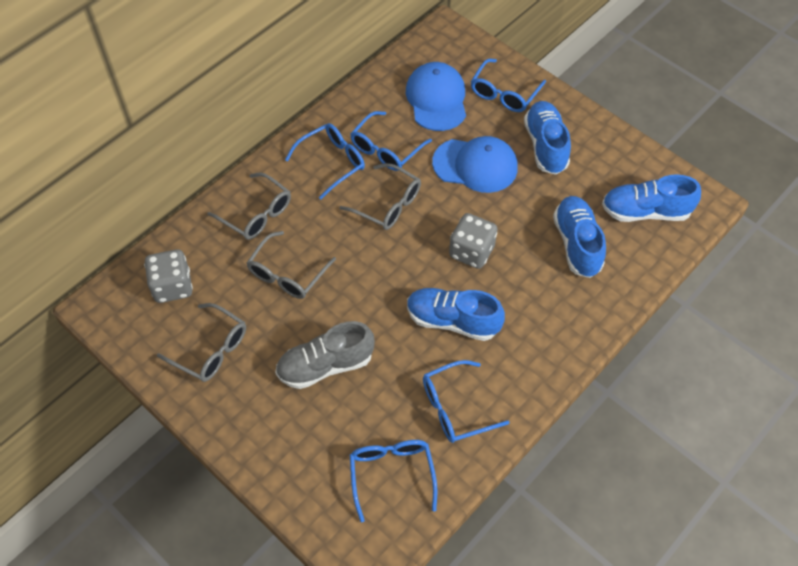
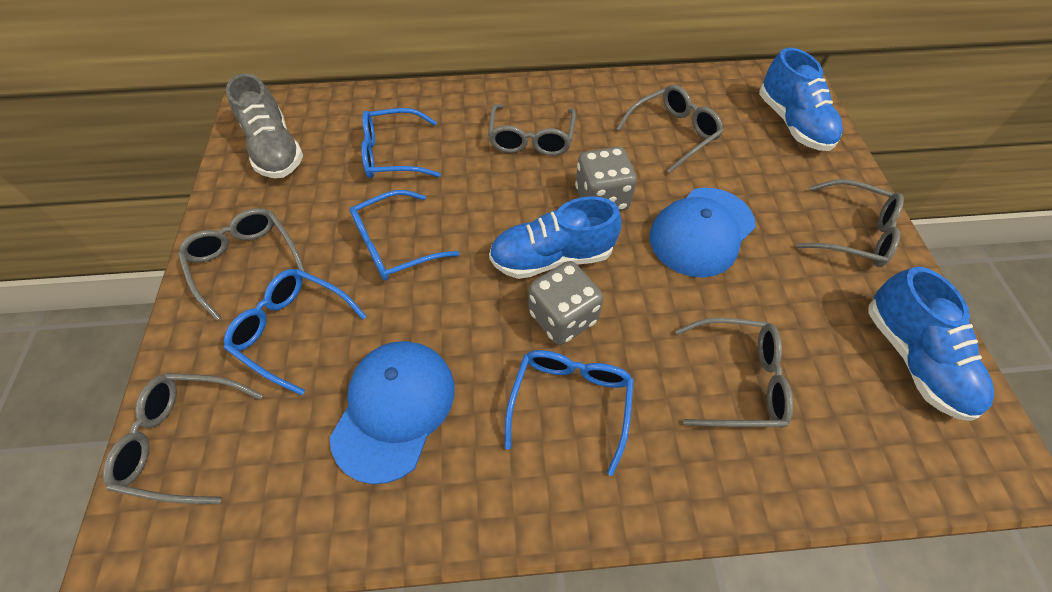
blue glasses: [285,123,365,199] [350,111,432,171] [350,440,438,522] [423,360,510,443] [471,58,546,112] = 5 -> [224,269,366,395] [349,190,459,281] [361,108,441,178] [505,350,634,476] = 4
blue shoe: [407,288,505,341] [524,101,571,175] [553,196,606,278] [602,174,701,222] = 4 -> [489,196,622,279] [759,48,843,151] [868,267,994,421] = 3
grey glasses: [157,303,246,382] [207,173,291,240] [247,231,336,299] [339,163,421,230] = 4 -> [103,373,263,504] [178,208,306,321] [488,104,576,156] [616,85,723,174] [675,318,793,428] [796,179,904,267] = 6

